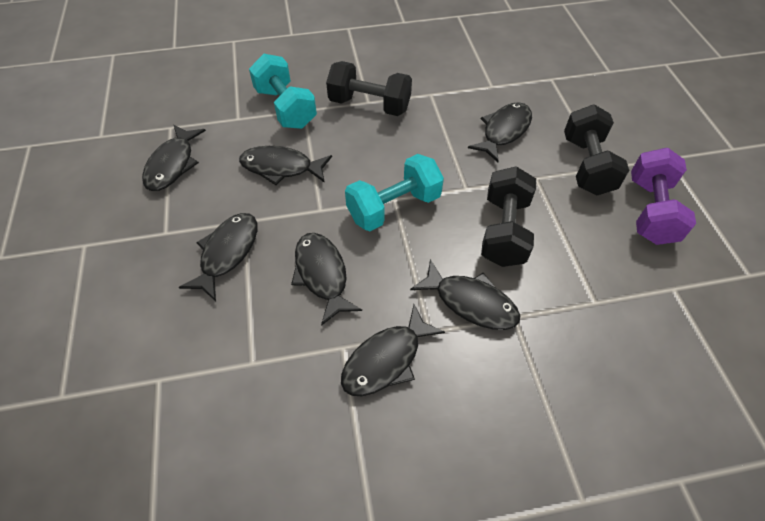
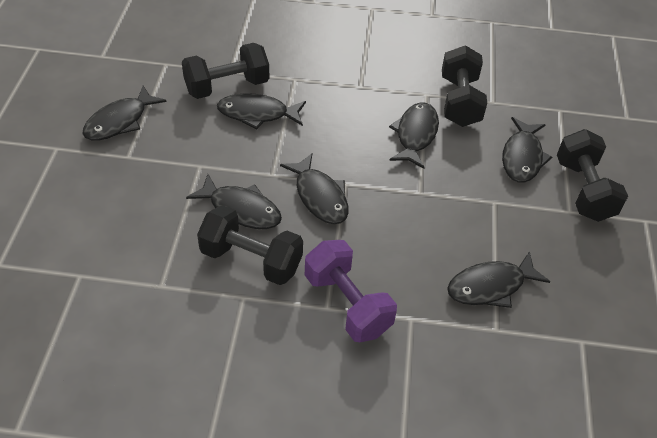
black dumbbell: [326,61,412,116] [481,166,536,267] [564,104,629,195] = 3 -> [182,43,269,99] [197,205,303,285] [442,45,487,127] [557,129,628,222] = 4
turquoise dumbbell: [249,54,317,129] [345,154,444,231] = 2 -> none = 0

